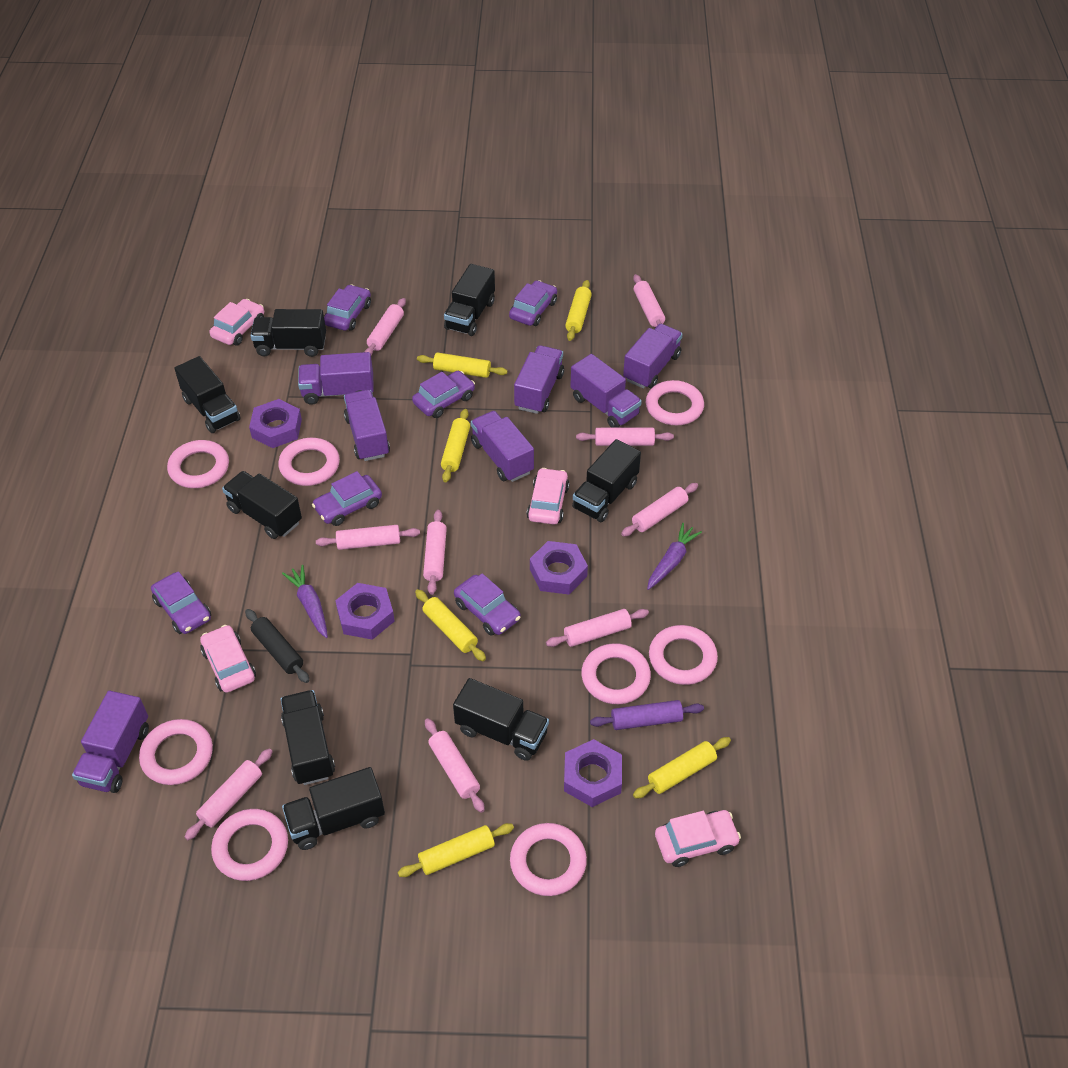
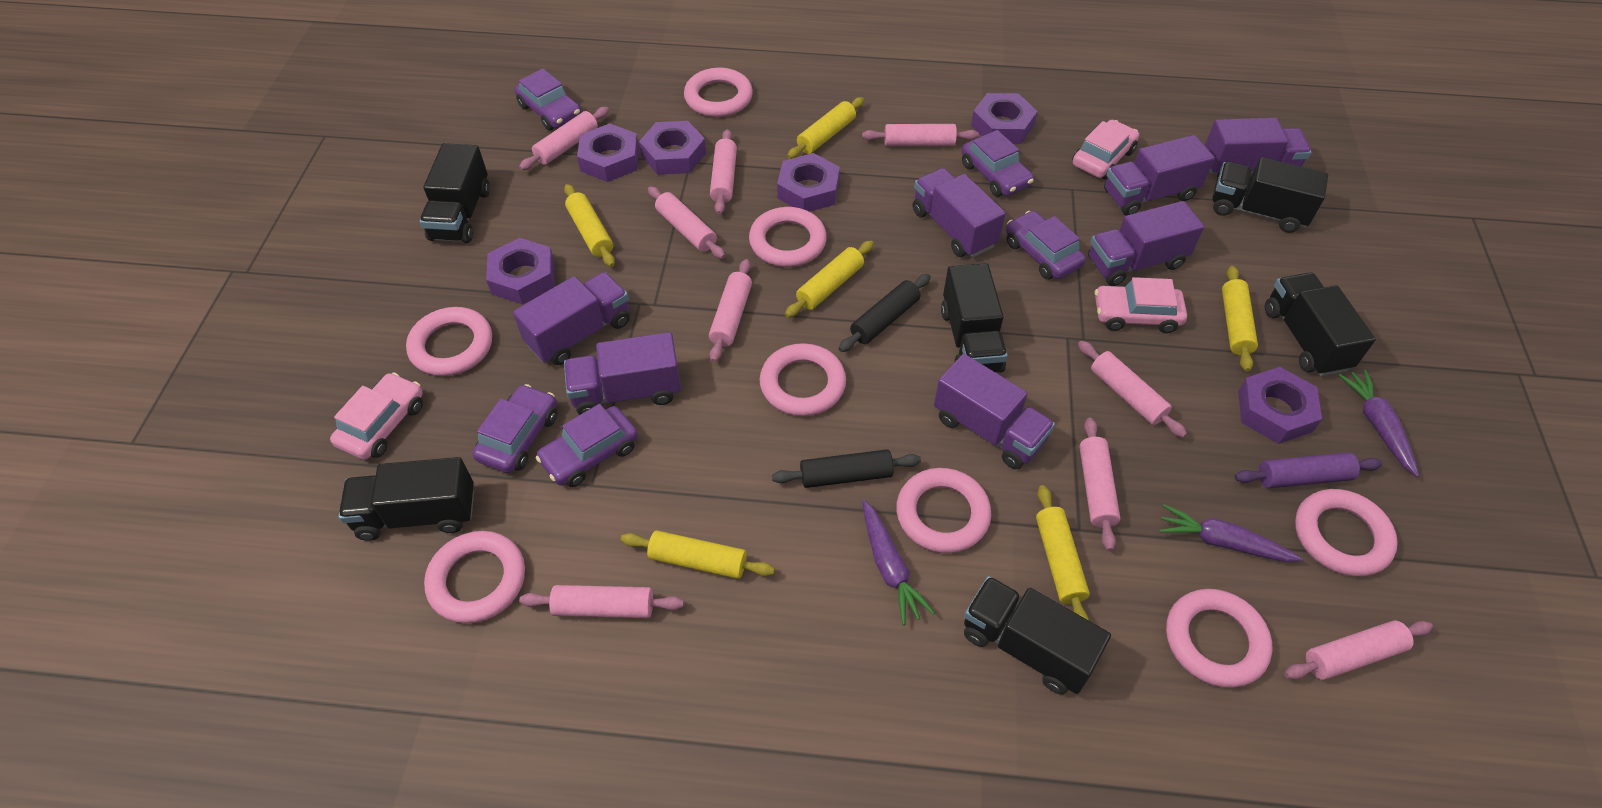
black rolling pin: [245,609,310,683] = 1 -> [772,449,921,488] [839,274,931,352] = 2
black truck: [174,356,241,433] [222,471,302,539] [251,309,326,357] [281,690,335,785] [282,767,385,850] [444,264,495,336] [453,678,549,761] [572,439,641,522] = 8 -> [338,457,474,541] [419,143,490,243] [941,263,1008,373] [964,576,1111,694] [1212,157,1328,233] [1265,272,1376,376] = 6
pink car: [200,625,256,693] [209,299,264,346] [527,468,569,525] [655,810,741,867] = 4 -> [330,372,423,460] [1072,120,1139,180] [1095,277,1187,333] = 3
purple car: [151,571,211,634] [312,471,382,526] [324,285,371,331] [412,371,475,418] [454,573,521,636] [509,280,557,326] = 6 -> [472,384,557,473] [515,68,581,131] [536,404,638,487] [961,130,1034,197] [1006,211,1086,280] = 5
purple carrot: [282,565,328,638] [647,523,702,590] = 2 -> [862,500,935,625] [1159,504,1303,562] [1338,370,1419,477] = 3
purple nut: [249,399,302,448] [335,583,394,640] [530,541,588,595] [564,739,622,807] = 4 -> [486,238,555,305] [577,123,639,182] [639,121,706,175] [777,153,840,212] [971,93,1038,144] [1238,367,1322,444] = 6

